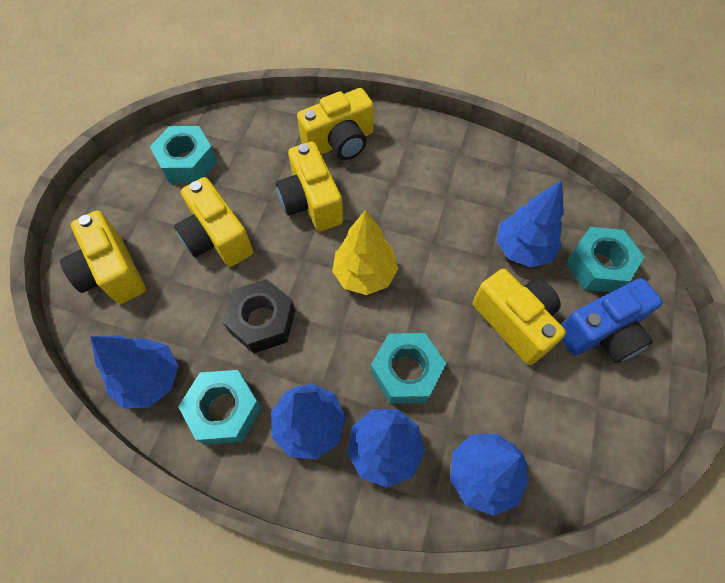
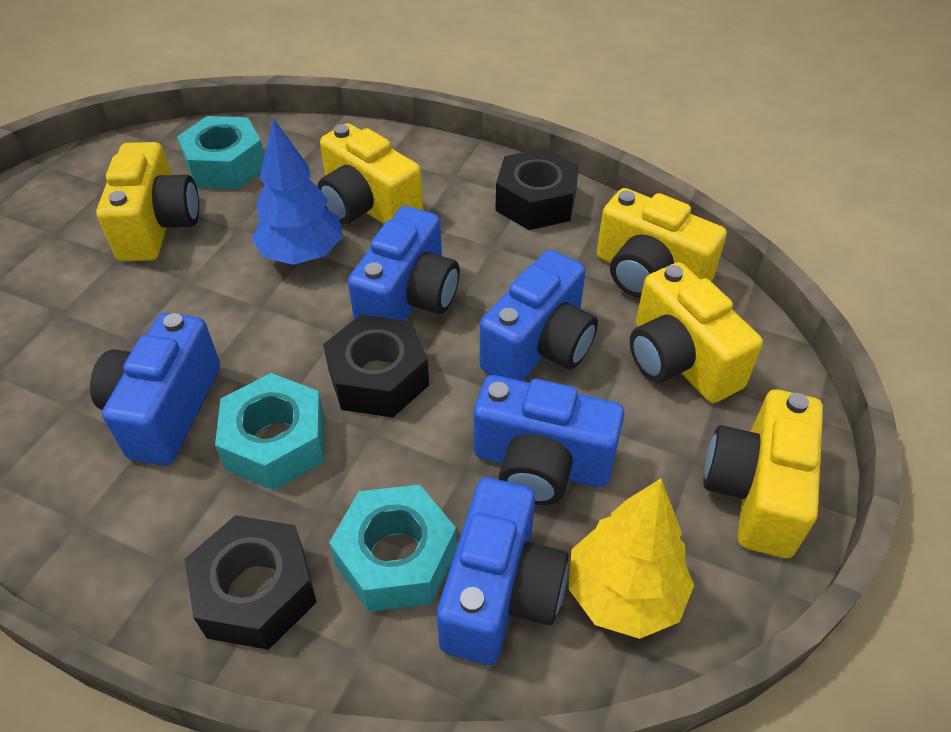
black nut: [223,279,295,354] = 1 -> [184,515,317,650] [323,314,429,418] [495,148,579,230] = 3
blue camera: [561,278,663,363] = 1 -> [90,313,220,466] [348,206,460,320] [437,477,568,665] [474,375,625,505] [480,250,598,381] = 5
blue tree: [90,335,178,409] [271,384,346,459] [347,409,425,488] [450,434,529,516] [497,180,564,267] = 5 -> [251,118,343,265] = 1
turquoise nut: [150,126,217,183] [178,370,262,445] [371,333,446,404] [566,227,645,292] = 4 -> [177,116,264,189] [215,373,325,490] [329,485,457,612] = 3

